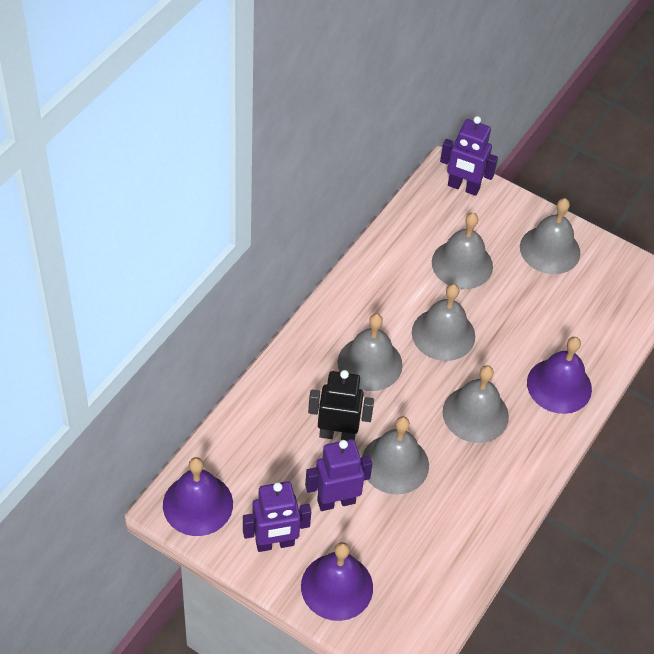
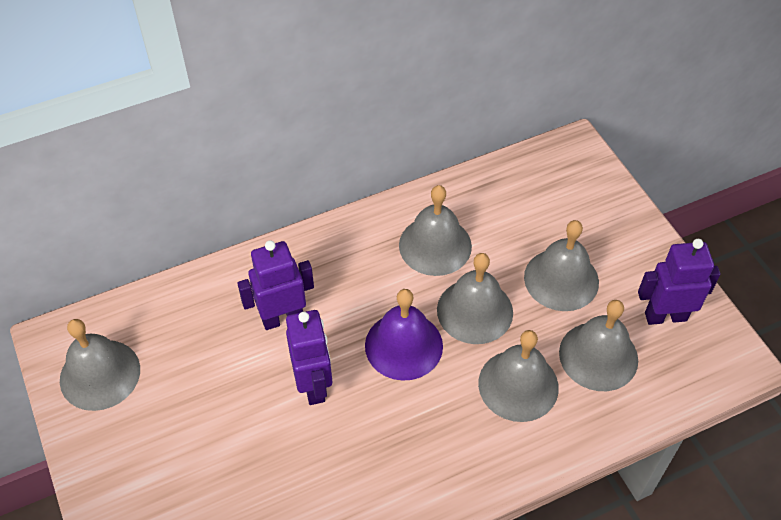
black robot: [308,370,374,441] = 1 -> none = 0
purple bell: [163,457,233,536] [301,542,373,621] [527,337,592,414] = 3 -> [365,289,443,381] = 1

